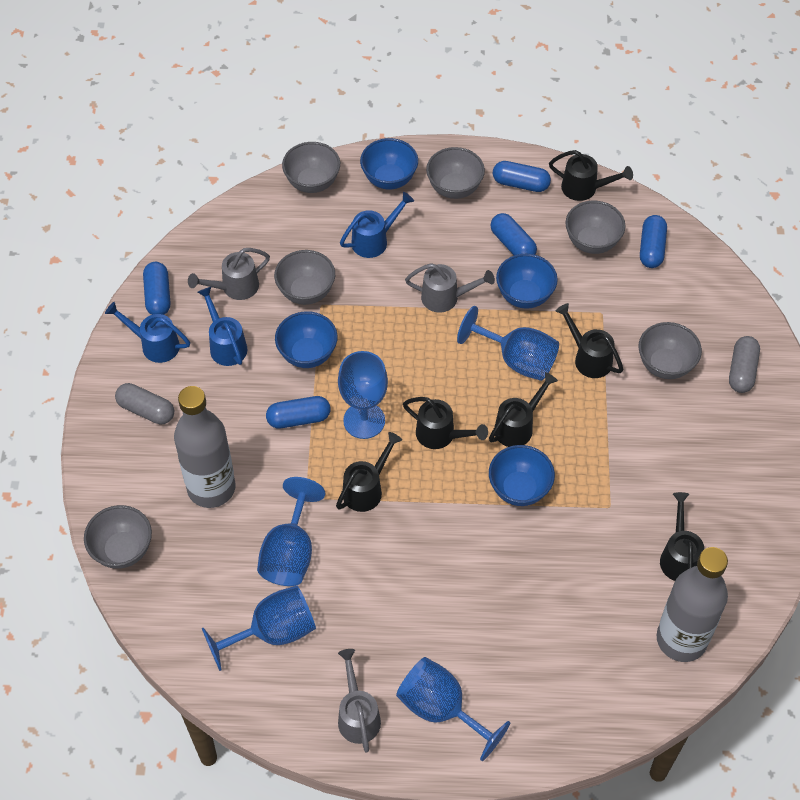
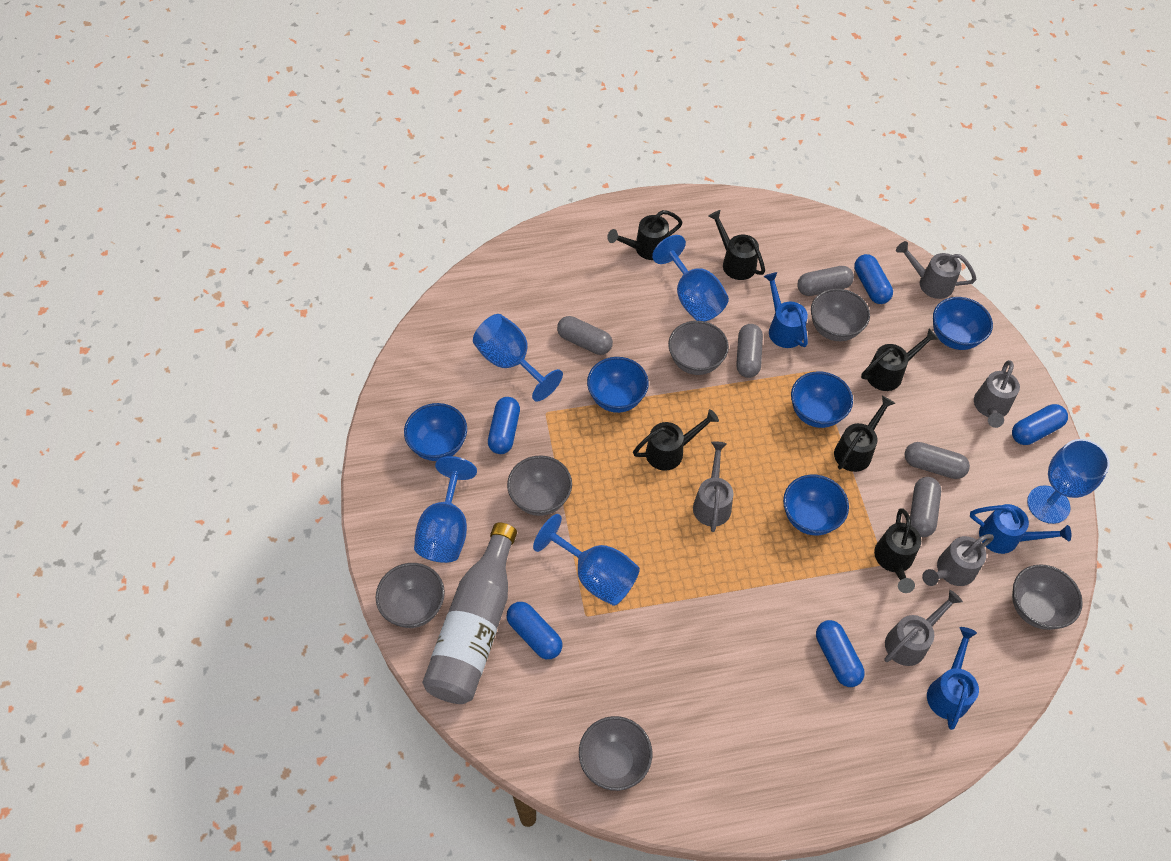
blue bowl: [275,311,338,368] [360,138,418,189] [489,445,555,506] [496,254,558,309] = 4 -> [404,403,467,461] [587,357,649,413] [783,475,849,535] [791,371,853,428] [933,297,993,350] = 5
grey bottle: [174,386,235,508] [657,547,728,662] = 2 -> [422,523,517,704] = 1
grey capsule: [115,383,174,425] [729,336,760,393] = 2 -> [557,316,613,355] [736,324,763,378] [797,266,854,296] [904,442,970,479] [910,477,941,537] = 5
grey watering can: [188,248,270,300] [338,649,381,753] [405,263,495,312] = 3 -> [693,441,733,532] [884,590,963,666] [896,241,976,299] [922,534,994,586] [974,360,1020,428] = 5

